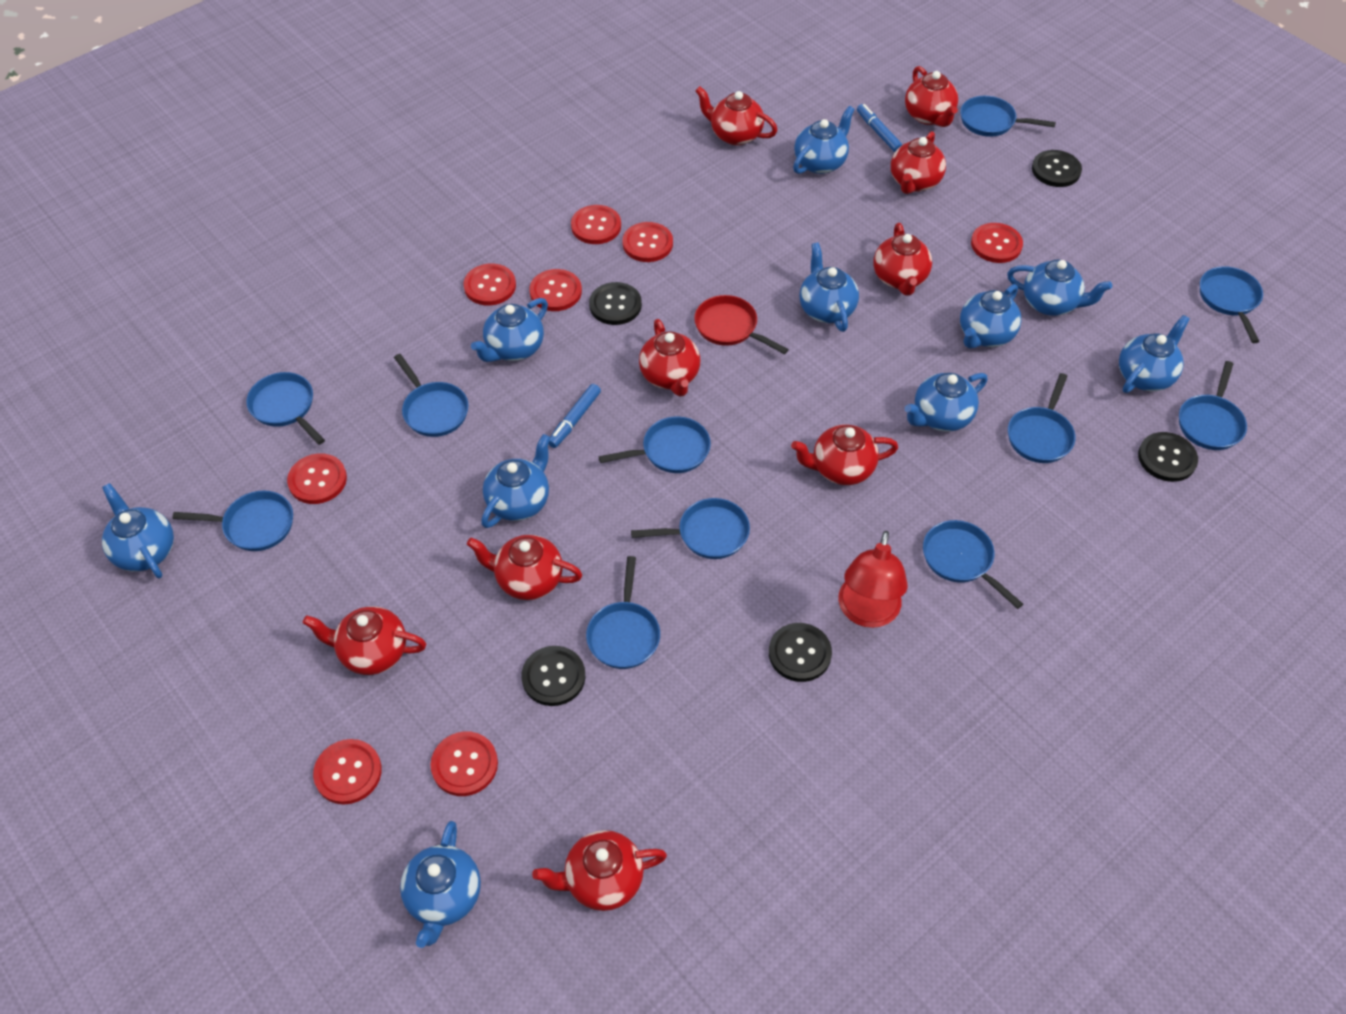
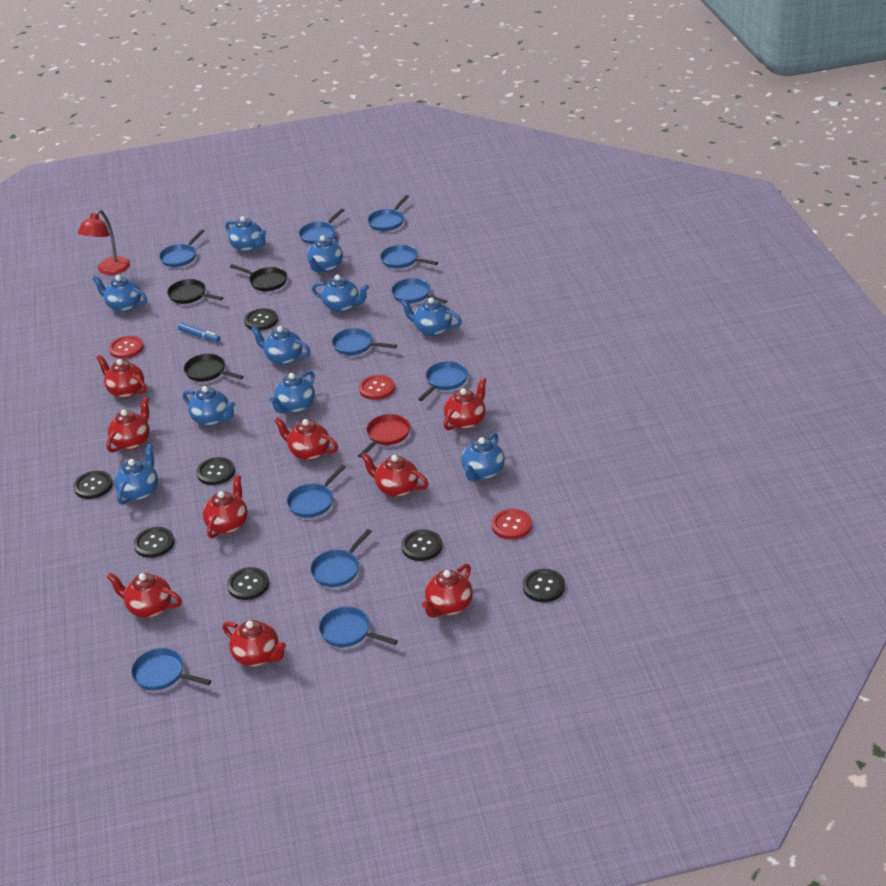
black button: [521,646,585,706] [589,282,642,325] [769,623,832,682] [1032,150,1082,187] [1138,432,1198,482] = 5 -> [73,471,113,499] [134,527,175,558] [196,457,235,485] [227,567,269,600] [244,308,278,331] [401,529,442,561] [523,569,565,602] = 7
black pan: none = 0 -> [167,279,223,304] [184,354,244,382] [230,264,287,291] = 3
blue marker: [548,384,601,448] [857,104,903,152] = 2 -> [178,323,220,342] = 1
red button: [287,453,347,504] [313,739,382,804] [430,731,498,796] [463,264,516,305] [529,269,582,311] [571,205,621,244] [622,222,673,262] [971,223,1023,263] = 8 -> [109,336,144,359] [359,375,395,400] [492,509,532,540] = 3

